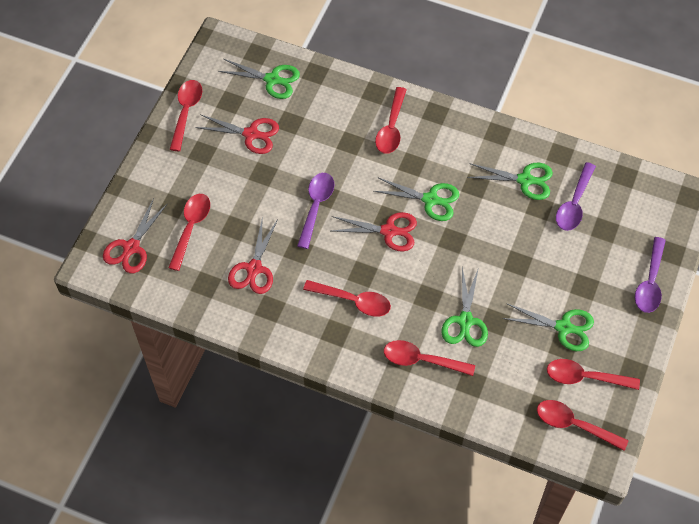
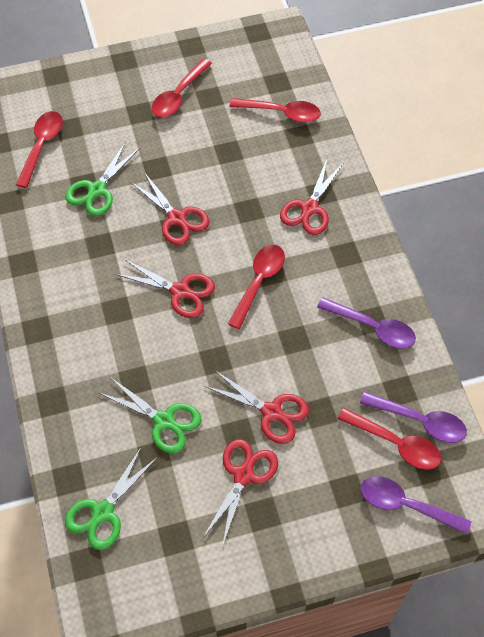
green scissors: [218,59,300,99] [374,177,459,221] [442,268,488,347] [467,163,553,200] [502,303,594,351] = 5 -> [65,141,140,216] [65,448,158,550] [99,377,202,453] = 3
red scissors: [103,198,168,273] [195,114,279,154] [228,216,278,294] [332,212,417,251] = 4 -> [115,259,215,318] [130,172,209,245] [203,439,278,547] [204,370,309,444] [280,159,343,235] = 5
red spoon: [168,194,210,271] [170,80,202,151] [303,280,391,317] [375,87,407,154] [384,340,475,376] [537,400,628,451] [547,359,640,390] = 7 -> [16,111,63,188] [152,58,212,117] [228,245,285,329] [229,98,321,123] [337,408,441,470] = 5

